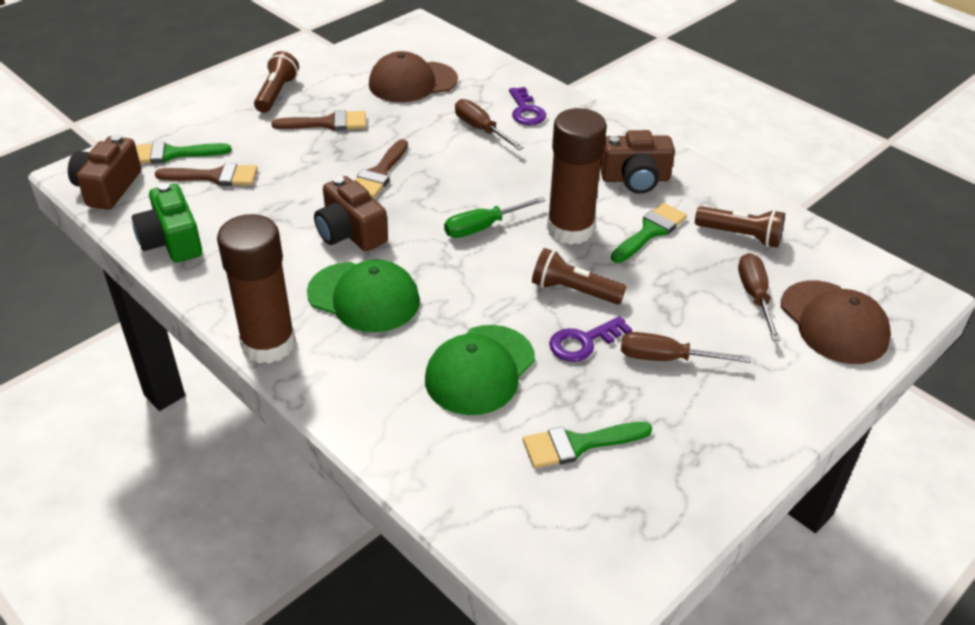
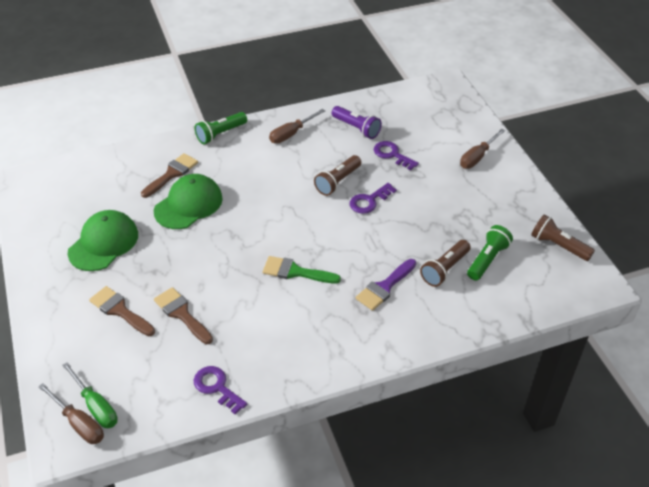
brown camera: [68,134,141,210] [314,176,388,251] [600,130,675,194] = 3 -> none = 0
brown cap: [369,51,458,102] [781,281,891,364] = 2 -> none = 0
brown glue stick: [217,214,296,364] [547,108,607,245] = 2 -> none = 0
green brush: [135,141,231,164] [523,422,652,468] [611,203,687,263] = 3 -> [263,256,341,284] = 1
green camera: [132,183,202,262] = 1 -> none = 0
green flashlight: none = 0 -> [195,112,247,144] [467,225,513,281] = 2
purple brush: none = 0 -> [356,259,416,311] = 1
purple flashlight: none = 0 -> [332,106,382,139] = 1
purple key: [509,87,546,125] [549,316,632,362] = 2 -> [194,366,247,414] [350,183,397,214] [374,141,419,171] = 3

